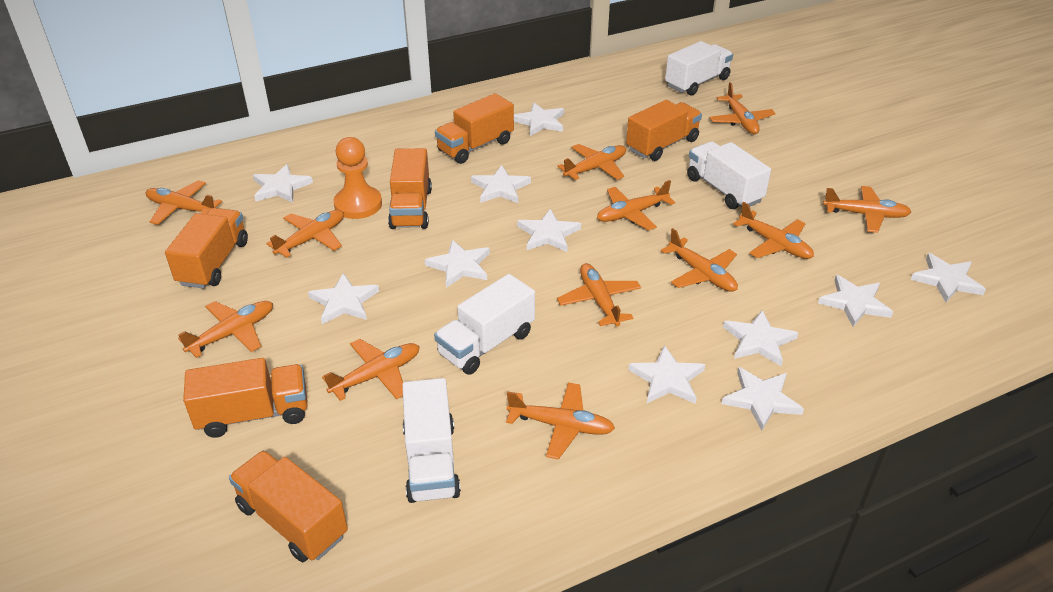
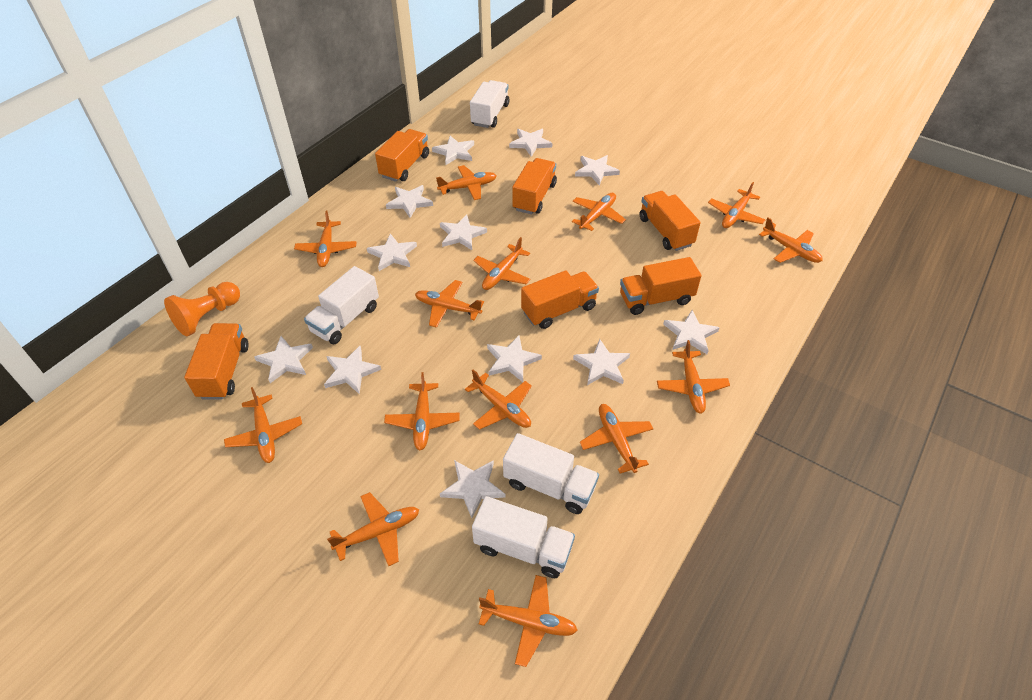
orange plane: [146,180,222,225] [178,301,273,358] [266,210,344,258] [322,339,420,401] [506,382,615,460] [557,144,626,180] [557,263,641,327] [597,180,675,230] [661,228,738,292] [709,82,776,134] [733,202,814,259] [823,186,911,233] = 12 -> [224,387,302,463] [294,211,357,267] [327,492,419,567] [384,372,460,450] [415,280,484,328] [436,165,497,200] [465,370,532,430] [473,237,531,290] [479,575,578,667] [572,192,626,231] [580,404,653,474] [657,340,730,414] [708,182,766,228] [759,218,823,263] = 14
white star: [253,164,313,203] [308,273,379,324] [425,240,490,288] [471,165,531,203] [514,102,564,136] [517,209,581,252] [628,345,705,404] [721,367,804,431] [723,310,798,366] [818,275,893,327] [911,253,986,302] = 11 -> [254,336,313,383] [324,346,381,394] [367,234,417,271] [386,185,433,218] [432,136,474,165] [440,214,487,250] [440,460,505,518] [487,335,542,382] [509,129,552,157] [573,339,630,385] [575,155,620,185] [663,310,720,354] = 12

